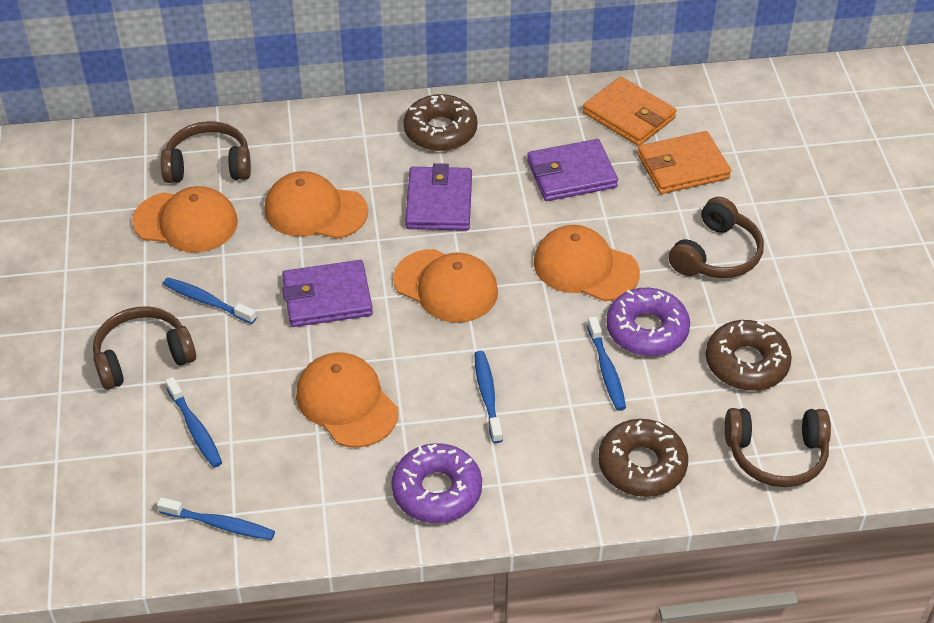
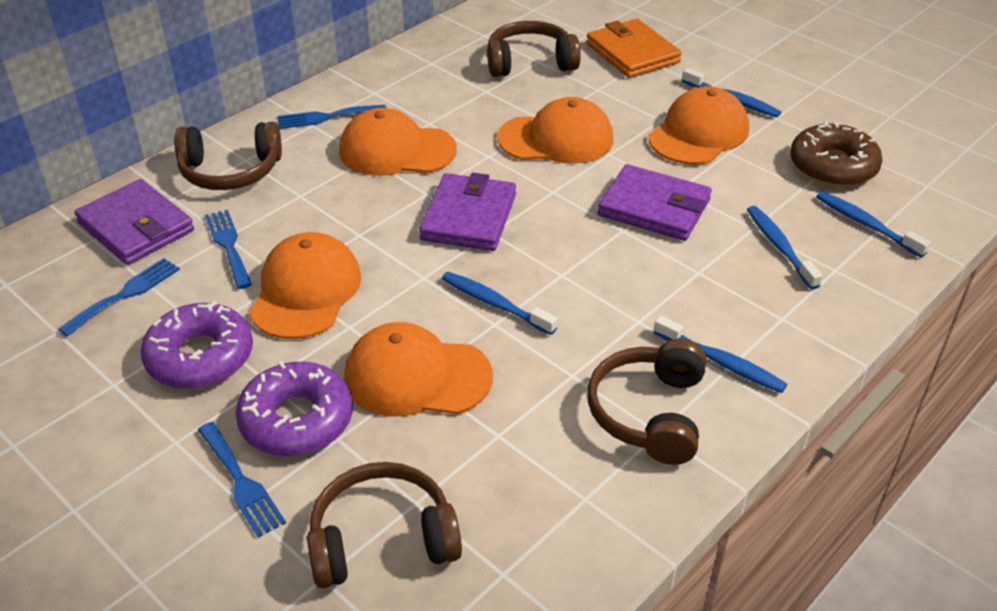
blue fork: none = 0 -> [58,258,180,336] [198,422,286,538] [205,209,252,289] [277,105,386,129] = 4
brown donut: [404,94,478,151] [598,419,688,497] [706,320,792,391] = 3 -> [790,121,883,187] = 1
orange wallet: [583,77,677,146] [637,131,731,194] = 2 -> [586,19,682,78] = 1

